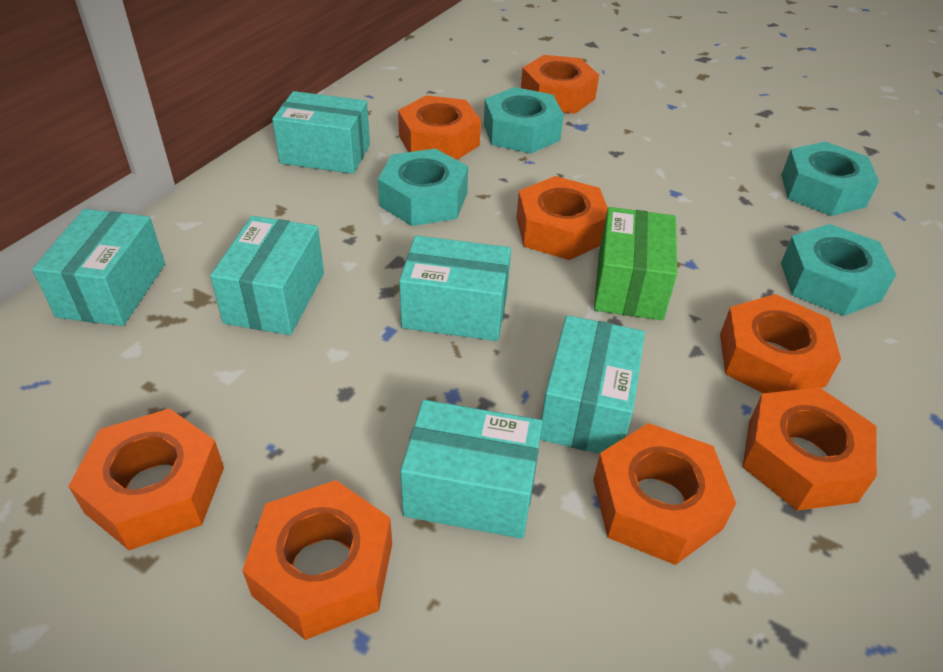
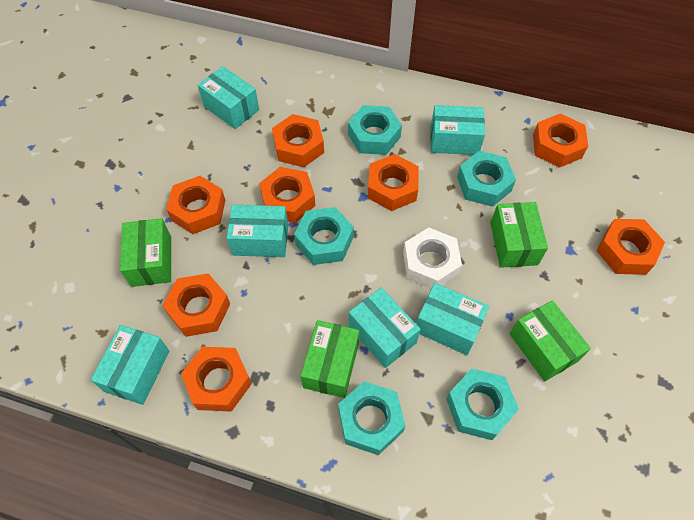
green box: [594,207,677,320] = 1 -> [120,218,171,287] [301,320,359,398] [490,202,548,268] [510,300,591,381] = 4
turquoise nut: [378,149,468,226] [484,87,564,154] [781,141,879,216] [781,224,896,316] = 4 -> [294,207,354,265] [338,381,405,455] [348,105,402,155] [446,368,519,440] [457,151,516,207] = 5
white nut: none = 0 -> [403,228,462,289] = 1

